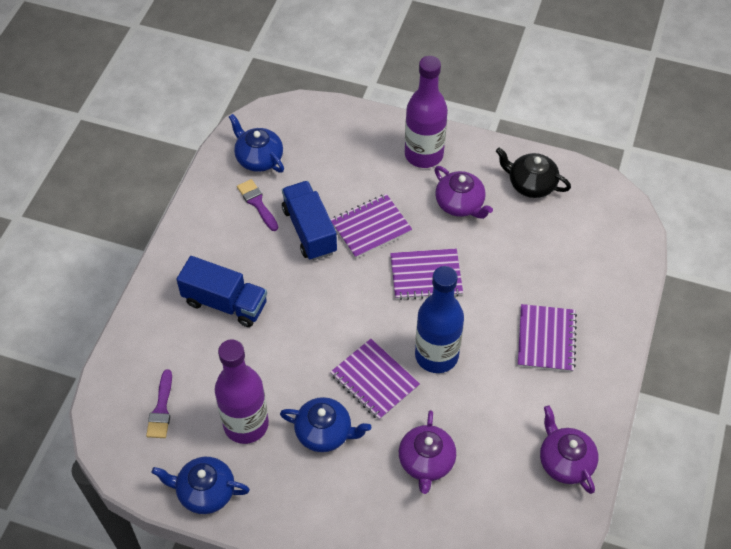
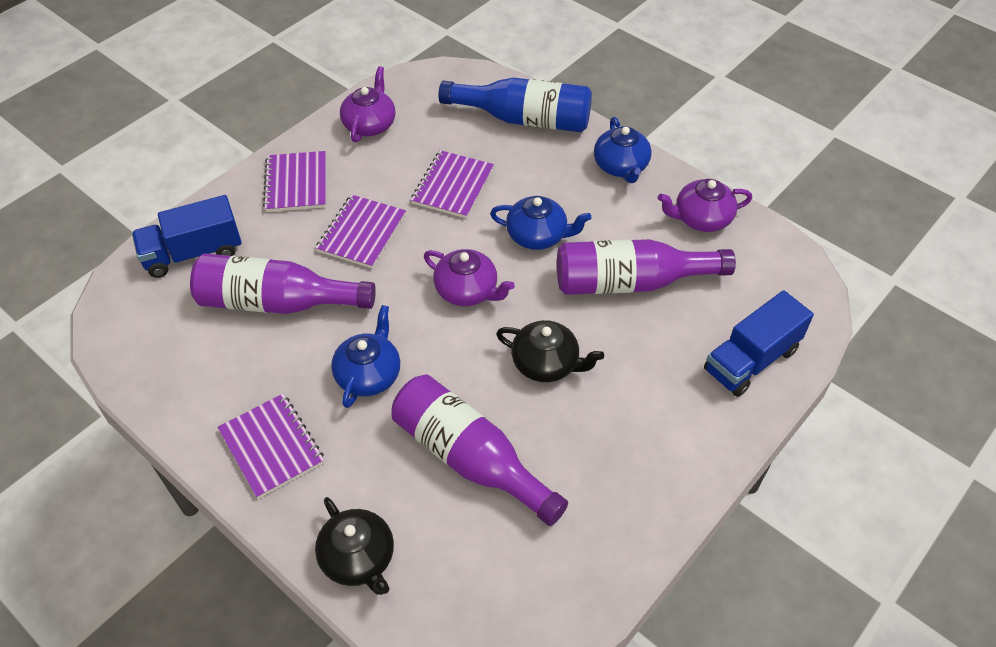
black teapot: [496,147,571,198] = 1 -> [315,497,394,595] [496,320,604,382] = 2
purple bottle: [215,339,269,444] [405,56,448,168] = 2 -> [190,253,376,314] [392,375,568,526] [557,239,736,295] = 3
purple brush: [146,369,172,438] [237,179,278,231] = 2 -> none = 0

